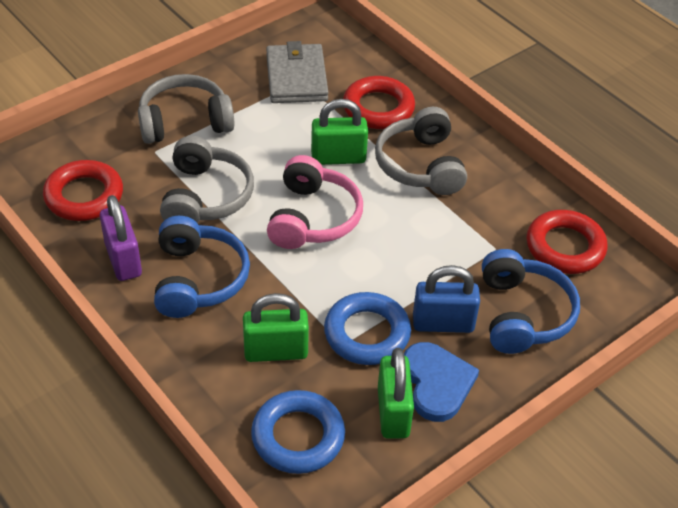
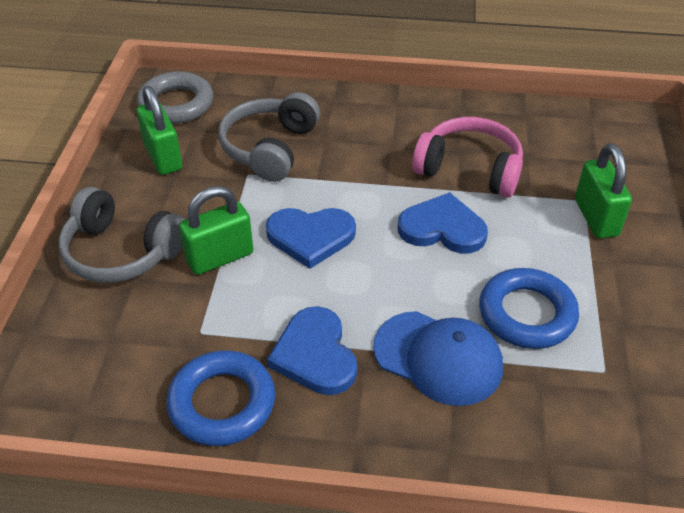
blue cap: none = 0 -> [373,311,503,406] = 1
blue headphones: [154,216,250,318] [482,249,580,354] = 2 -> none = 0
blue heart: [404,342,479,422] = 1 -> [266,208,356,269] [267,306,357,395] [398,192,488,254] = 3
blue padlock: [413,265,480,333] = 1 -> none = 0
grey headphones: [138,74,234,144] [160,136,254,223] [375,107,467,195] = 3 -> [59,187,185,283] [218,92,320,182] = 2
grey ring: none = 0 -> [137,72,213,124] = 1
grey wallet: [266,41,329,103] = 1 -> none = 0
purple padlock: [100,195,142,281] = 1 -> none = 0
red ring: [43,160,123,221] [343,76,415,129] [526,210,608,274] = 3 -> none = 0

